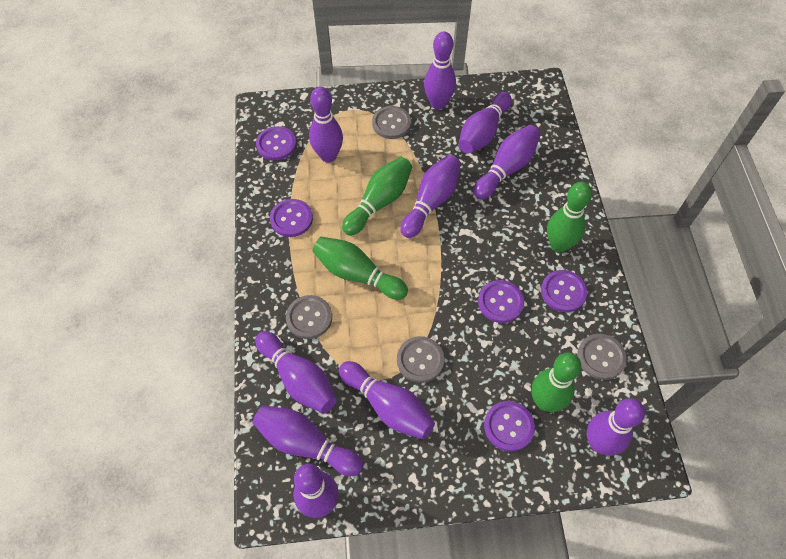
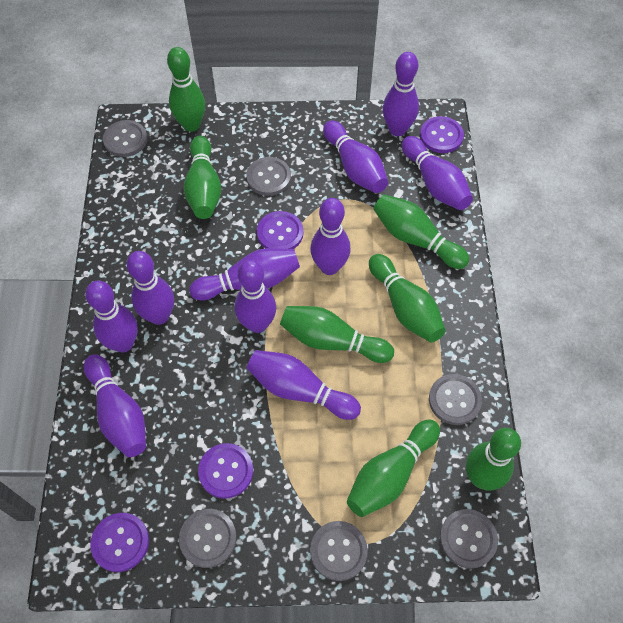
green bowling pin: [312,237,408,300] [342,157,412,236] [531,353,581,412] [547,182,592,253] = 4 -> [167,47,205,132] [183,136,221,219] [280,306,394,363] [347,419,440,517] [369,254,446,342] [373,194,469,269] [466,428,521,491] = 7
grey button: [286,295,332,339] [372,106,411,139] [397,336,444,383] [577,334,627,380] = 4 -> [103,120,147,157] [179,509,237,568] [246,157,291,196] [310,521,368,581] [429,374,482,425] [440,509,498,569] = 6
purple button: [256,126,296,161] [270,199,313,237] [478,280,524,323] [484,401,535,452] [541,270,588,312] = 5 -> [90,513,149,572] [198,443,253,499] [257,211,303,249] [420,116,464,153] = 4

